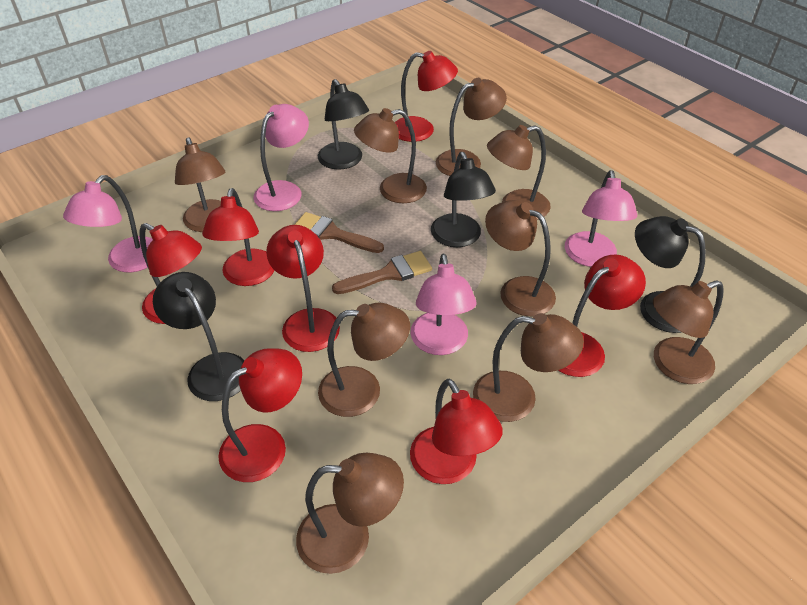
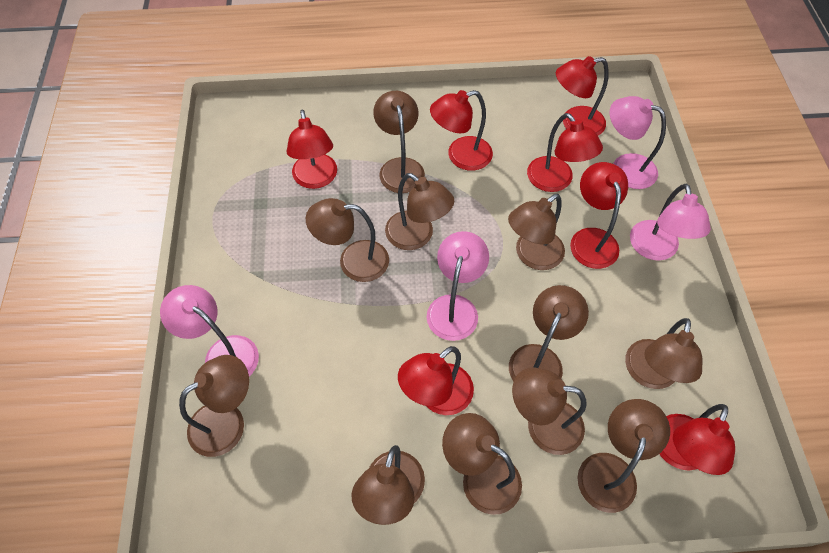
black lamp: [153,272,245,401] [318,79,369,170] [431,152,496,247] [635,216,706,333] = 4 -> none = 0
brown brush: [294,212,384,253] [332,251,432,294] = 2 -> none = 0
brown lamp: [175,138,225,232] [296,453,404,574] [318,302,410,417] [354,108,427,203] [436,78,507,176] [473,313,584,422] [485,200,556,316] [487,125,551,220] [653,280,724,384] = 9 -> [179,355,249,457] [306,198,389,282] [352,445,425,525] [373,91,425,193] [385,173,454,250] [442,413,522,515] [508,194,565,270] [509,285,589,382] [512,367,587,455] [578,399,670,513] [625,318,702,389] = 11

